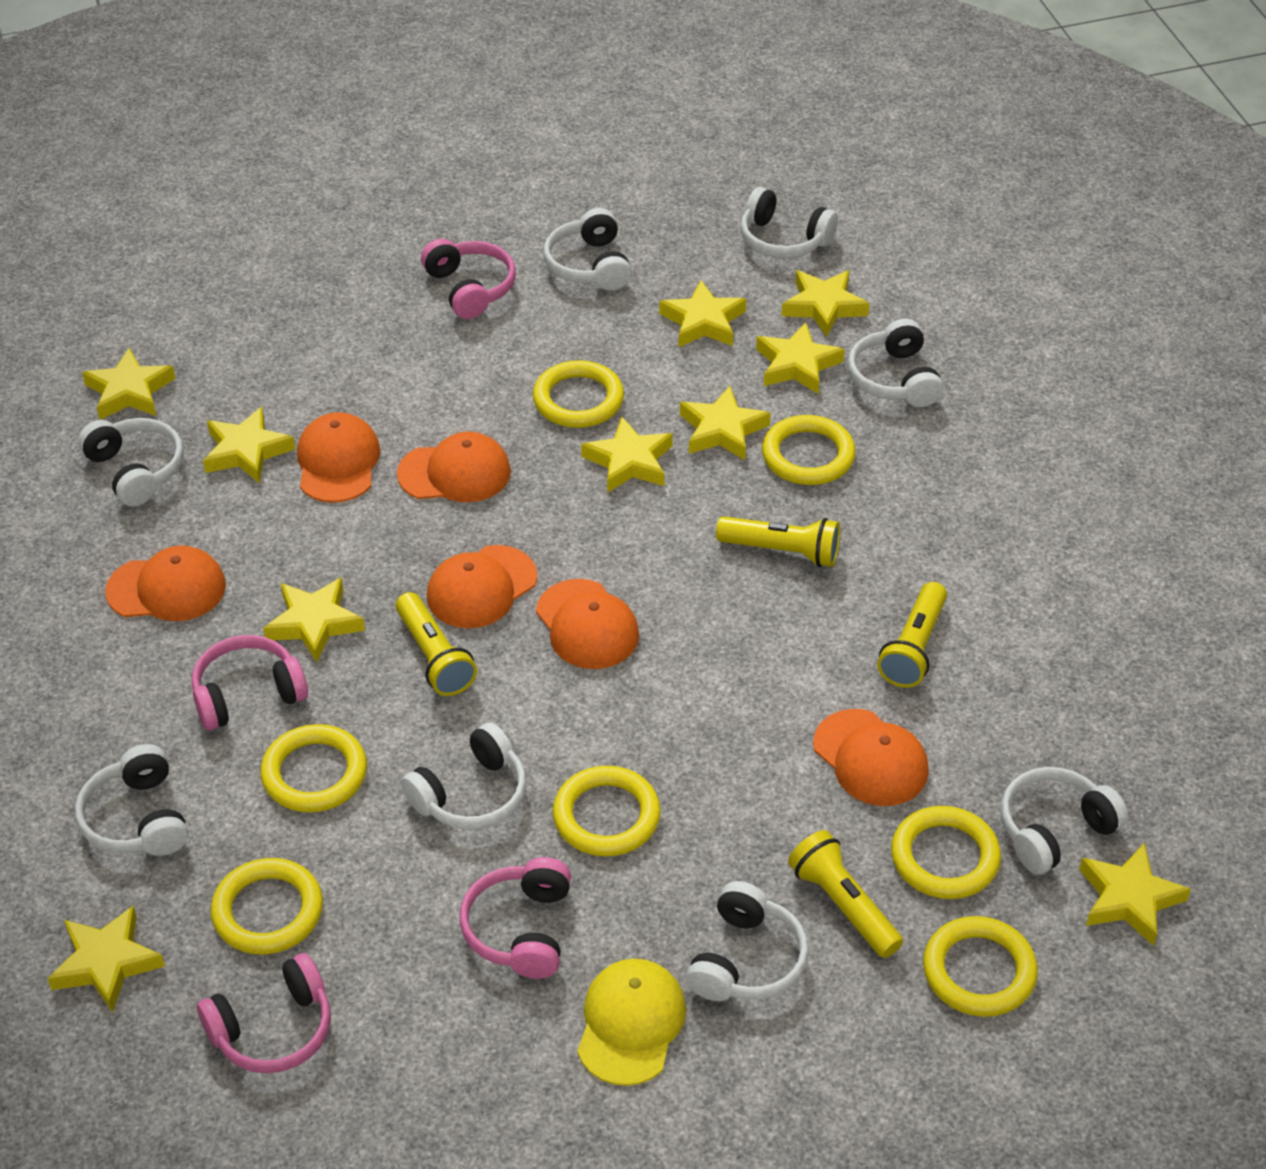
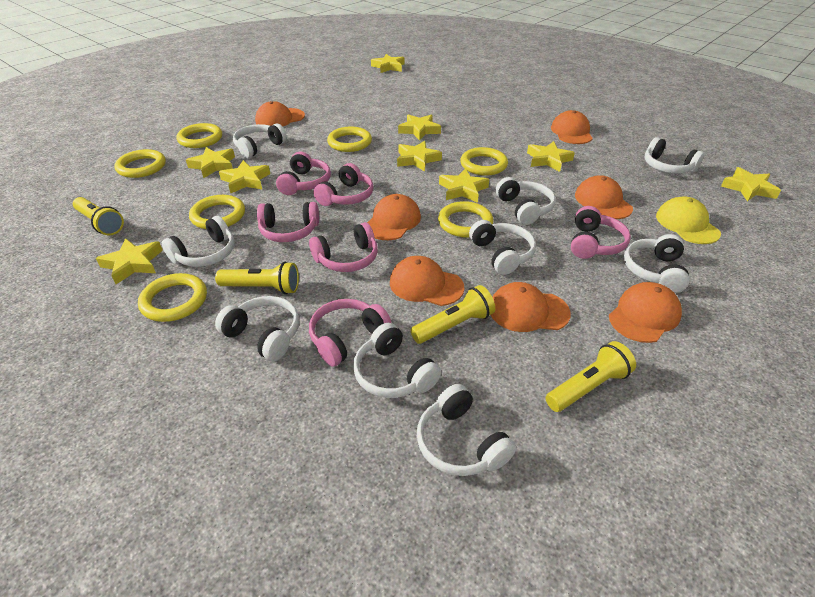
orange cap: [105,546,226,621] [297,412,380,503] [397,432,511,502] [427,545,537,628] [536,579,639,669] [813,709,929,806] = 6 -> [255,101,305,127] [367,194,421,240] [390,256,464,306] [491,282,571,332] [551,110,593,144] [575,175,633,219] [609,282,682,343] = 7
pink headphones: [192,635,308,730] [197,953,331,1073] [421,239,516,319] [460,857,571,979] = 4 -> [257,202,319,242] [276,152,331,195] [309,222,378,272] [309,299,391,367] [313,163,374,206] [571,206,631,259] = 6
white headphones: [75,744,189,856] [78,418,184,507] [401,722,526,830] [543,208,632,290] [686,881,809,1001] [741,187,838,259] [848,319,943,407] [1001,767,1128,875] = 8 -> [162,216,235,267] [215,296,299,361] [233,123,287,158] [353,323,441,398] [417,384,516,476] [469,220,536,275] [496,177,556,225] [624,234,690,293] [645,137,704,174] = 9
yellow star: [47,906,165,1013] [82,348,176,420] [203,407,295,483] [263,577,365,662] [581,416,673,493] [659,280,746,348] [680,386,771,460] [756,323,845,394] [781,270,870,337] [1079,843,1191,946] = 10 -> [96,238,163,284] [186,147,235,178] [219,160,270,193] [371,54,404,73] [397,141,442,172] [398,114,441,141] [439,168,489,203] [527,141,575,172] [721,167,781,201] = 9

